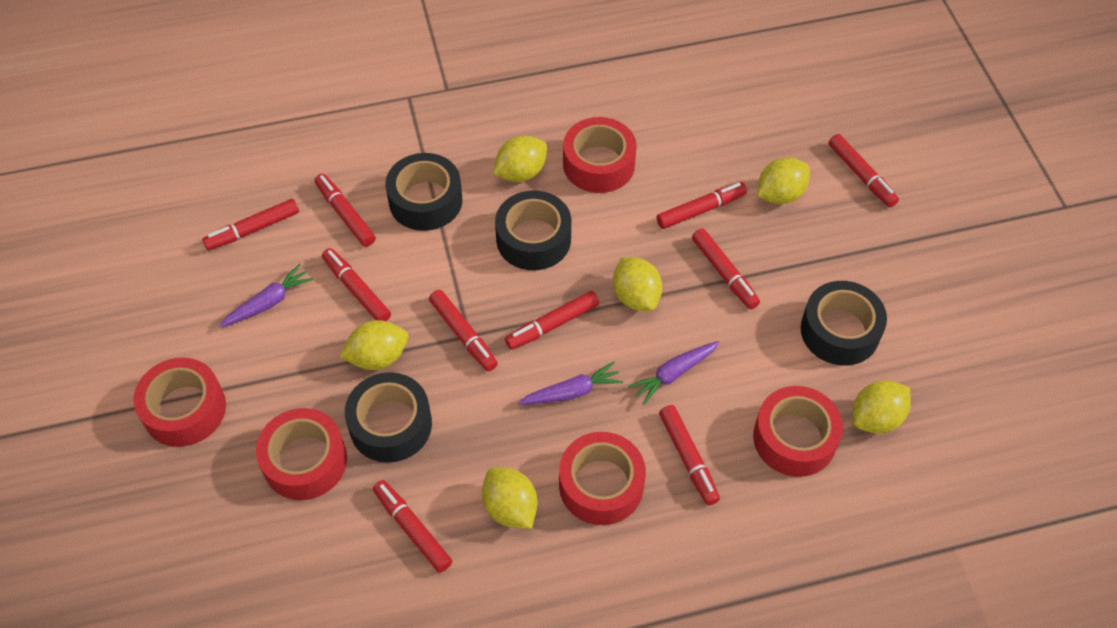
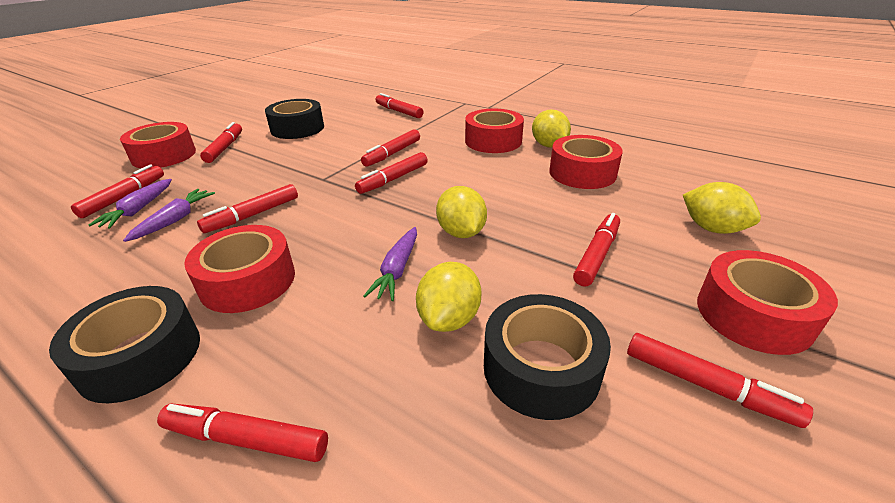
black tape: [345,372,432,463] [386,153,462,231] [495,191,571,270] [800,281,887,366] = 4 -> [49,286,200,403] [265,99,324,139] [484,294,611,420] = 3
red marker: [202,199,299,250] [314,174,376,247] [322,248,391,321] [373,480,452,573] [429,290,498,372] [505,291,599,350] [656,182,747,229] [659,405,720,506] [692,228,760,310] [828,134,899,207] = 10 -> [71,164,164,218] [157,404,328,462] [197,184,298,233] [200,122,242,163] [355,152,428,194] [361,129,420,167] [376,93,424,118] [573,213,620,287] [627,333,813,428] = 9
yellow lemon: [340,320,408,370] [482,467,538,529] [493,135,547,182] [613,257,662,311] [758,157,810,204] [853,380,911,434] = 6 -> [416,262,481,332] [436,186,487,238] [532,110,571,148] [683,182,761,234] = 4

